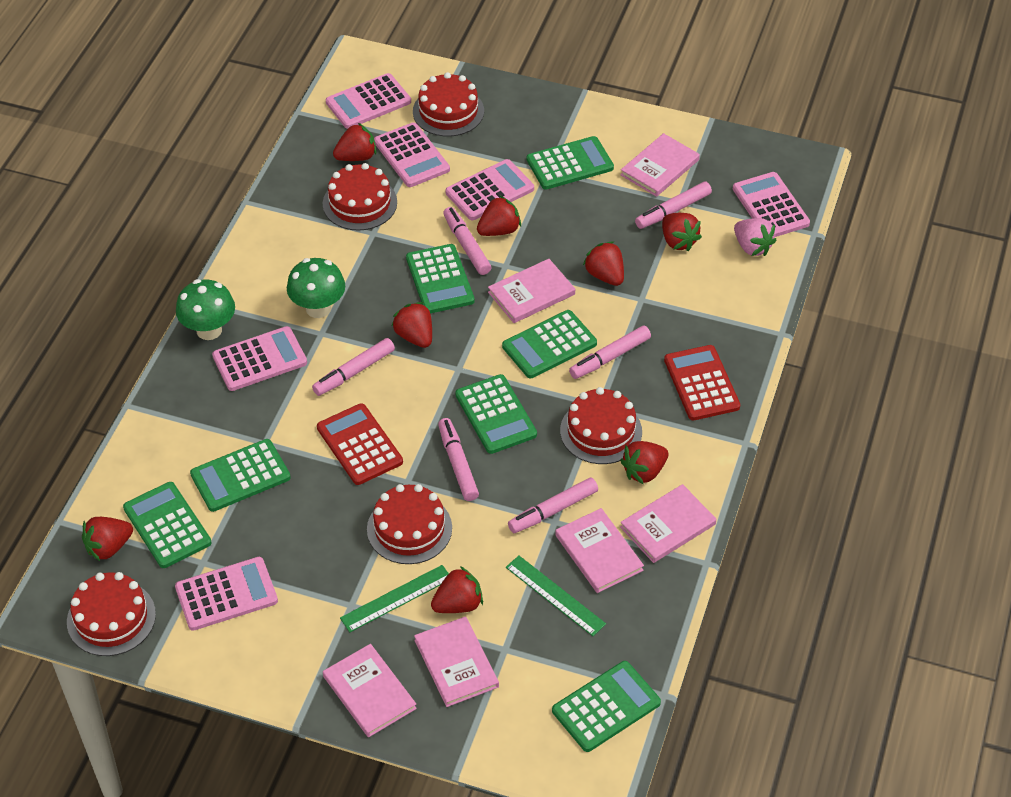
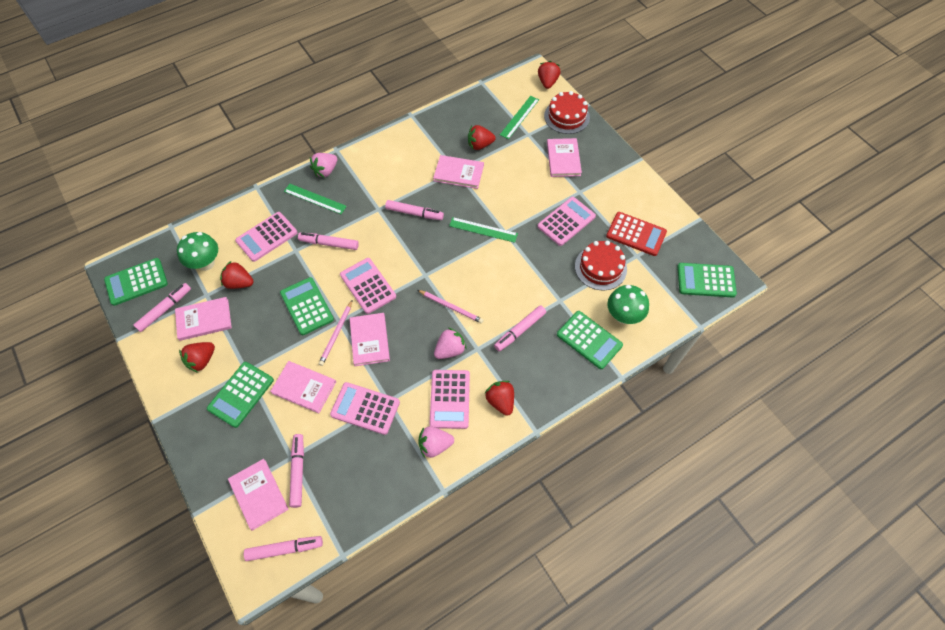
green calculator: [123,482,212,568] [190,439,291,512] [406,244,475,314] [455,374,537,454] [502,310,597,378] [527,136,614,189] [552,661,661,752] = 7 -> [104,258,168,306] [207,362,274,428] [280,277,334,335] [557,311,623,369] [677,263,737,298] = 5
green ruler: [340,565,449,632] [506,556,606,636] = 2 -> [284,184,347,214] [449,217,518,243] [500,96,539,139] = 3
pink calculator: [175,557,278,631] [212,326,307,391] [326,73,411,129] [374,122,450,187] [445,159,534,220] [733,172,810,237] = 6 -> [235,212,298,262] [330,382,400,435] [340,258,396,314] [429,370,470,429] [538,197,596,246] = 5
pink pencil: none = 0 -> [319,300,353,366] [418,290,483,323] = 2
pink strawberry: [734,218,776,256] = 1 -> [310,153,337,178] [419,426,454,458] [434,328,467,359] = 3
red cake: [67,572,156,656] [323,163,397,230] [367,484,452,564] [413,72,484,137] [560,387,642,464] = 5 -> [544,91,590,134] [575,241,627,290] = 2
red calculator: [317,403,403,485] [664,345,740,420] = 2 -> [606,212,667,256] = 1
red strawberry: [82,517,133,561] [333,123,376,161] [392,302,432,348] [431,566,483,613] [477,195,521,236] [583,241,624,286] [620,441,668,484] [662,213,702,251] = 8 -> [179,342,215,373] [220,261,254,289] [468,125,496,150] [484,381,514,416] [538,61,560,89] = 5

